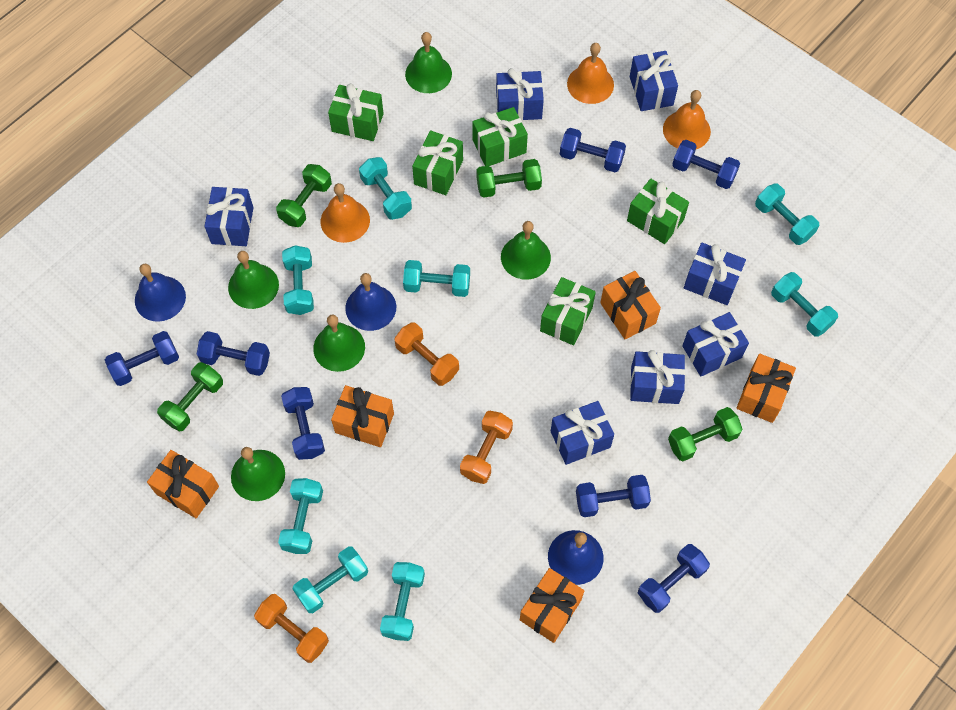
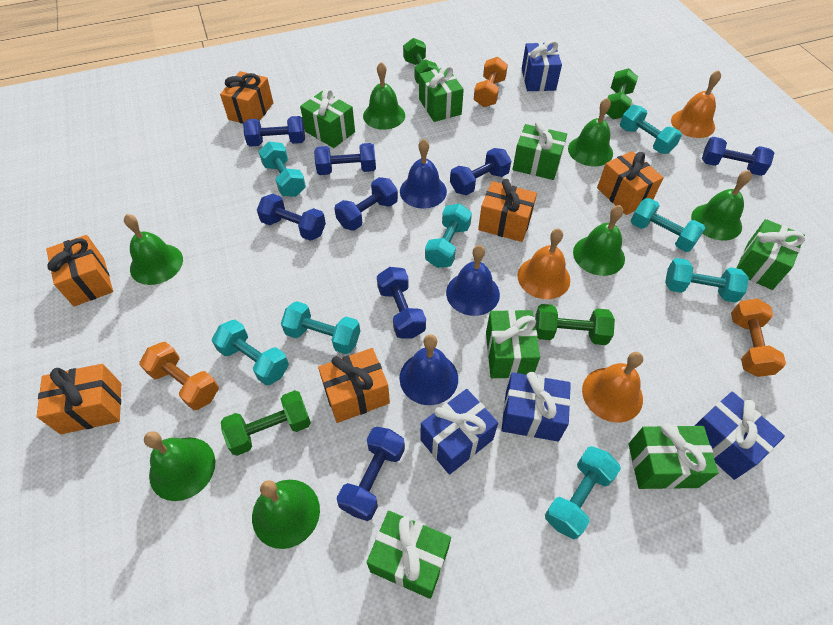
blue dumbbell: [105,331,179,386] [197,331,270,376] [281,387,325,460] [560,128,626,172] [576,475,651,517] [638,544,710,613] [672,140,740,189] = 7 -> [243,116,305,146] [257,194,326,241] [314,143,376,175] [334,177,398,231] [337,427,405,521] [377,267,426,339] [450,148,511,195] [702,137,774,176] = 8
blue gift: [204,187,254,246] [496,68,544,120] [551,401,614,465] [630,51,678,111] [630,350,685,404] [682,312,749,376] [684,243,746,305] = 7 -> [420,389,498,475] [501,372,571,442] [522,40,562,91] [695,391,785,480] = 4
green bell: [228,251,279,309] [231,447,285,501] [313,314,365,372] [405,32,452,93] [501,221,551,280] = 5 -> [124,214,183,285] [144,431,215,501] [252,480,320,549] [363,62,405,130] [568,98,613,166] [573,205,625,276] [691,170,752,240] = 7
green gift: [328,83,384,141] [412,130,463,195] [473,107,528,166] [540,277,596,345] [627,179,689,244] = 5 -> [300,89,355,148] [367,511,451,599] [419,65,464,122] [486,310,540,379] [512,121,567,180] [628,423,719,489] [737,219,805,290] = 7
orange gift: [147,450,219,518] [331,385,394,447] [520,568,584,643] [600,271,661,340] [736,354,796,423] = 5 -> [37,364,121,434] [46,235,113,306] [220,71,273,124] [318,348,390,423] [478,179,537,242] [597,151,664,215] = 6

